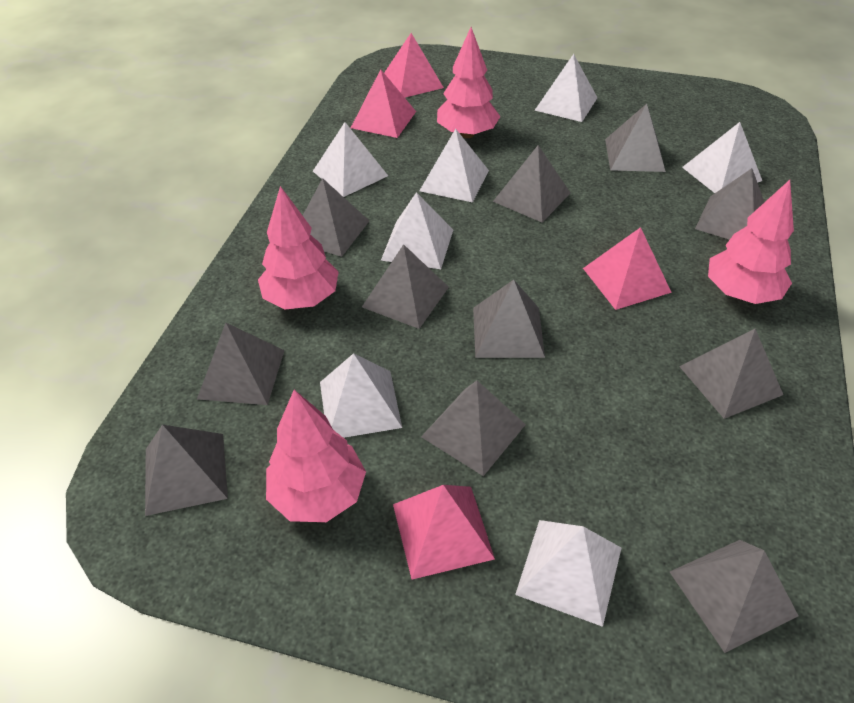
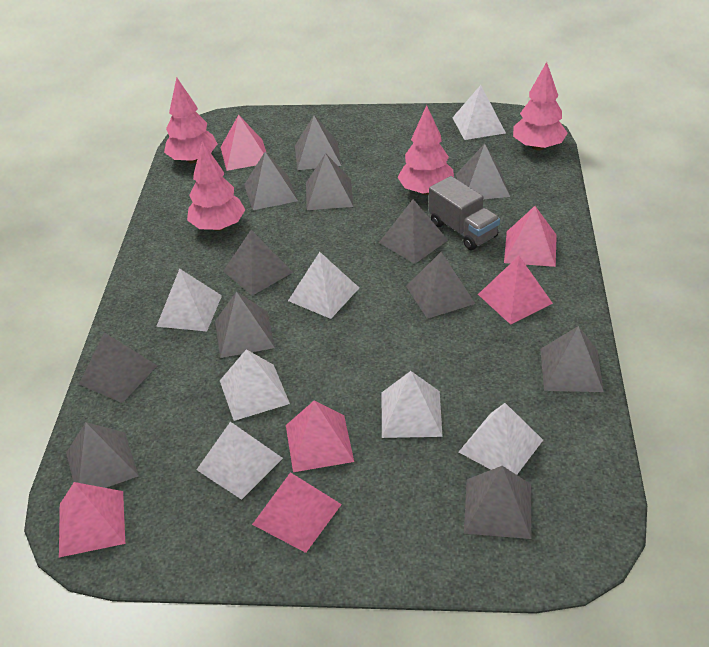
grey pyramid: [145,425,228,516] [197,323,285,405] [303,178,369,257] [362,244,449,329] [421,381,526,476] [473,280,545,358] [493,145,570,223] [605,104,666,172] [670,540,799,653] [679,329,783,419] [695,169,764,240] = 11 -> [66,422,139,488] [79,333,158,403] [215,291,275,358] [223,230,293,296] [244,152,298,210] [295,115,341,170] [306,153,353,210] [379,199,448,264] [406,252,476,319] [456,144,510,199] [464,466,531,539] [540,326,604,392] = 12
grey truck: none = 0 -> [429,176,500,250] = 1
pink pyramid: [351,69,416,138] [384,33,444,97] [393,485,495,580] [583,227,672,310] = 4 -> [59,482,125,557] [221,115,267,171] [252,472,342,553] [286,401,354,472] [478,256,553,325] [504,206,557,267] = 6

